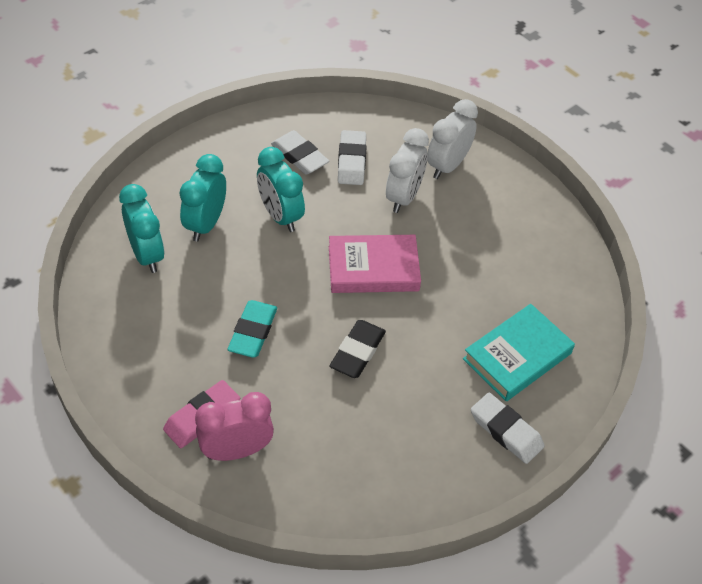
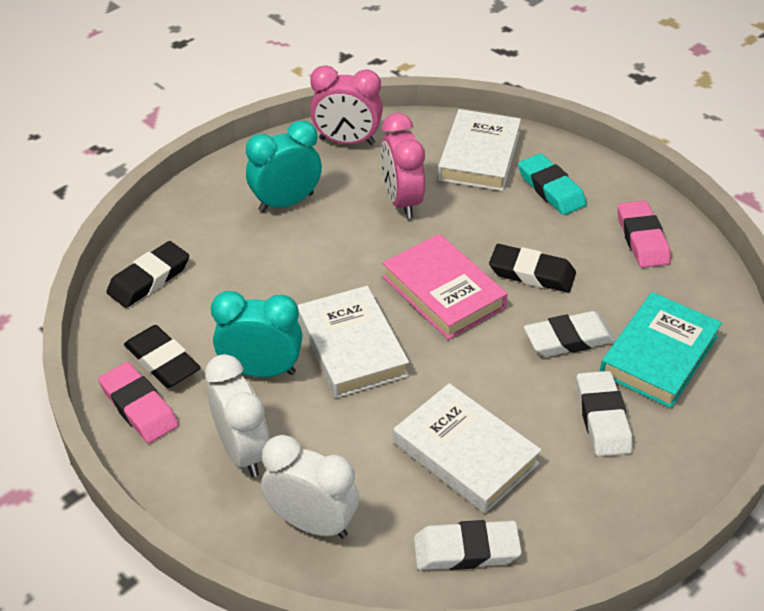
black eraser: [329,320,386,378] = 1 -> [106,241,189,308] [124,325,201,388] [489,244,576,293] = 3
pink clock: [195,392,274,461] = 1 -> [310,65,383,145] [381,113,425,219] = 2
pink eraser: [163,380,240,448] = 1 -> [98,362,179,443] [617,200,671,268] = 2
turquoise clock: [119,184,165,273] [180,154,226,241] [257,147,305,232] = 3 -> [211,291,302,377] [246,121,322,212] = 2
white book: none = 0 -> [297,286,409,398] [393,383,542,513] [438,109,521,191] = 3

